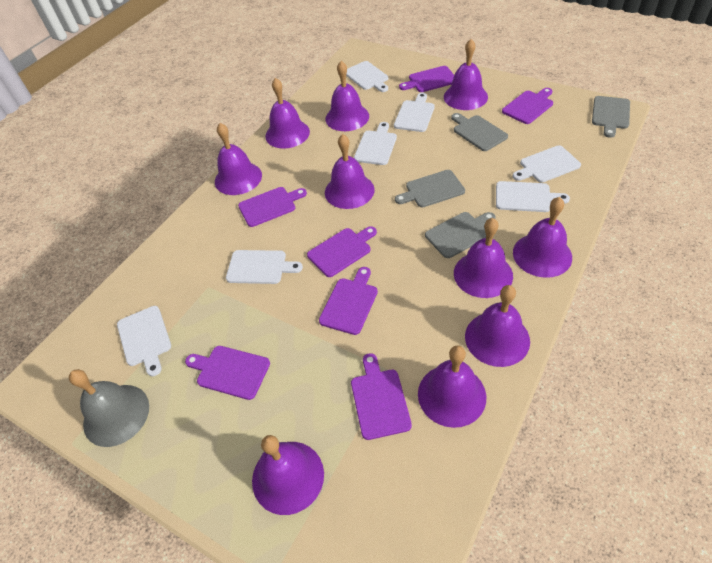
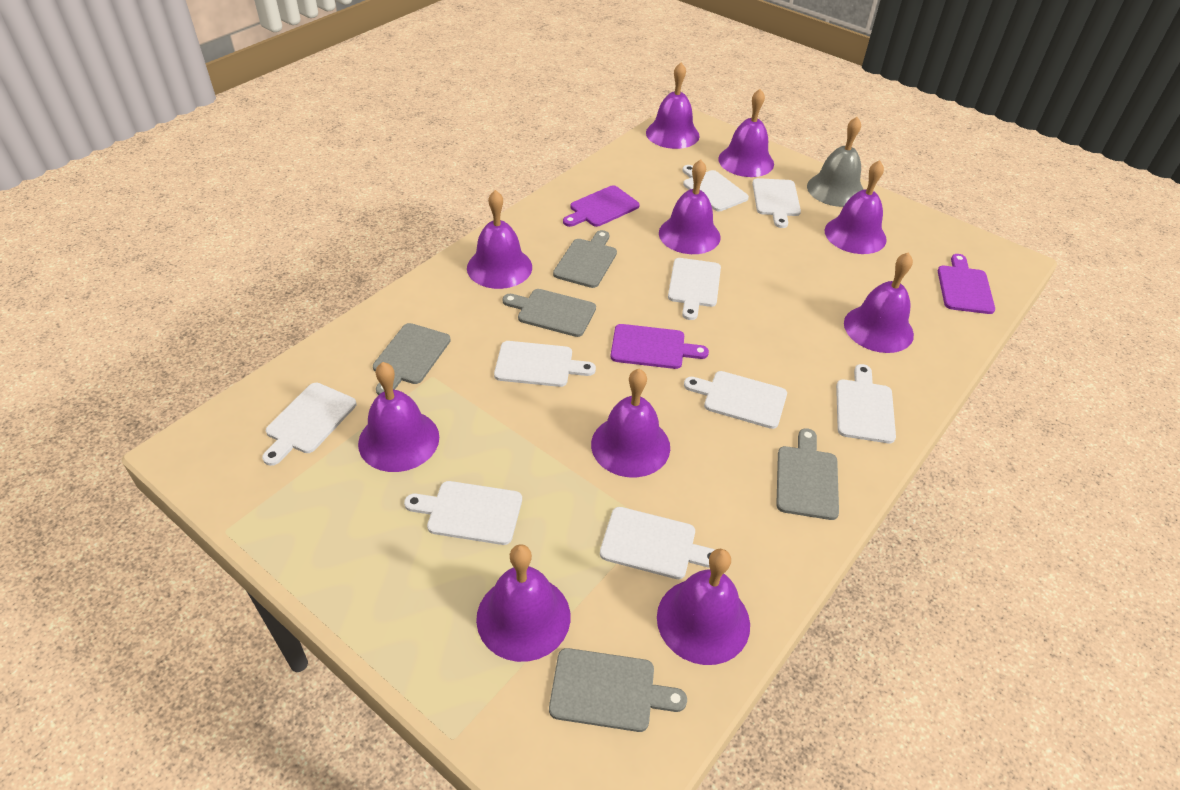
grey cutting board: [395,170,465,207] [425,212,496,258] [451,113,508,151] [592,96,630,138] = 4 -> [373,323,451,395] [502,289,596,337] [549,648,687,732] [553,230,617,288] [776,428,839,520] = 5
purple cutting board: [185,346,270,400] [238,187,307,227] [307,226,377,277] [319,267,378,335] [351,353,412,440] [399,66,454,92] [502,88,553,124] = 7 -> [563,185,640,227] [611,324,709,369] [938,254,995,314] = 3
white cutting board: [117,306,171,376] [226,250,303,284] [346,61,388,92] [354,122,397,165] [394,93,435,132] [496,181,570,212] [513,145,581,183] = 7 -> [262,383,357,466] [404,481,522,545] [494,341,596,387] [600,507,715,579] [668,258,721,320] [682,165,749,211] [684,371,787,429] [752,178,801,228] [836,364,896,443] = 9

